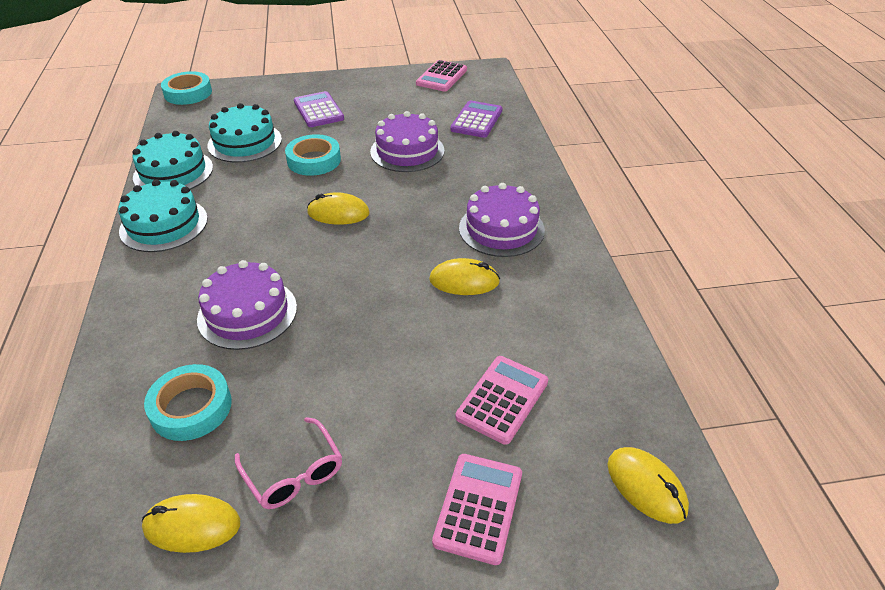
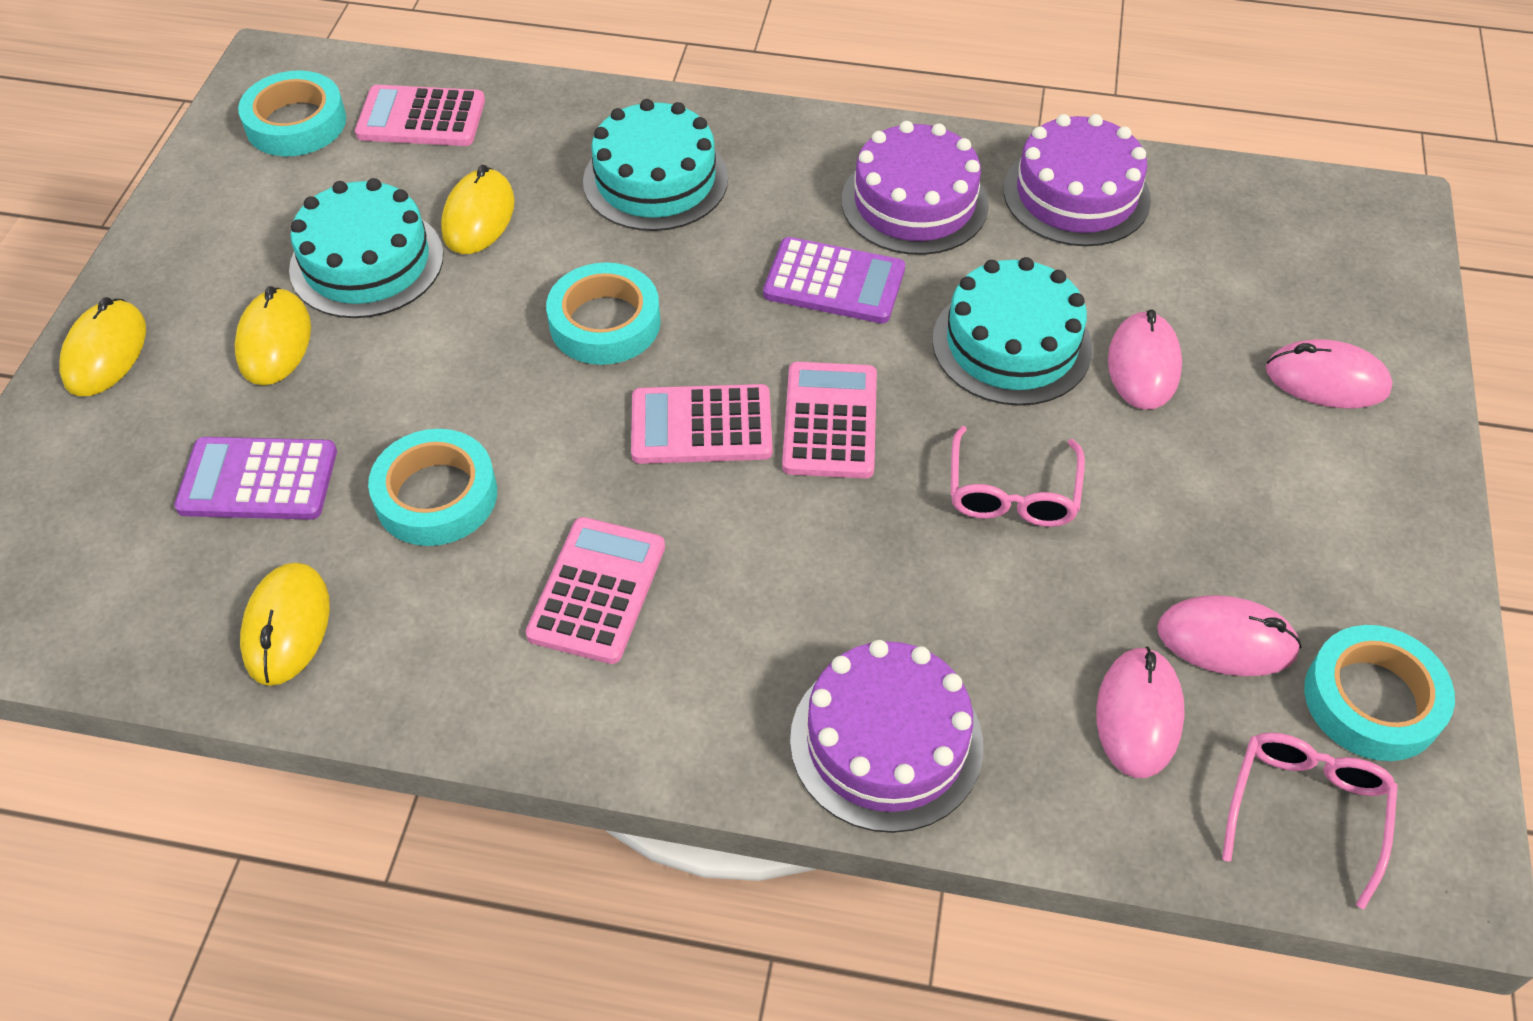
pink calculator: [416,60,467,92] [432,454,522,565] [456,356,548,445] = 3 -> [355,85,485,146] [526,517,665,664] [631,384,772,464] [782,362,877,478] = 4
pink glasses: [235,417,342,509] = 1 -> [951,426,1085,527] [1222,732,1398,909] = 2
pink mouse: none = 0 -> [1096,646,1185,778] [1108,310,1182,410] [1157,595,1302,676] [1266,339,1393,408] = 4
turquoise tape: [144,364,232,441] [161,71,212,105] [285,134,341,176] = 3 -> [238,70,346,156] [368,429,497,546] [546,262,661,365] [1304,625,1455,761] = 4

